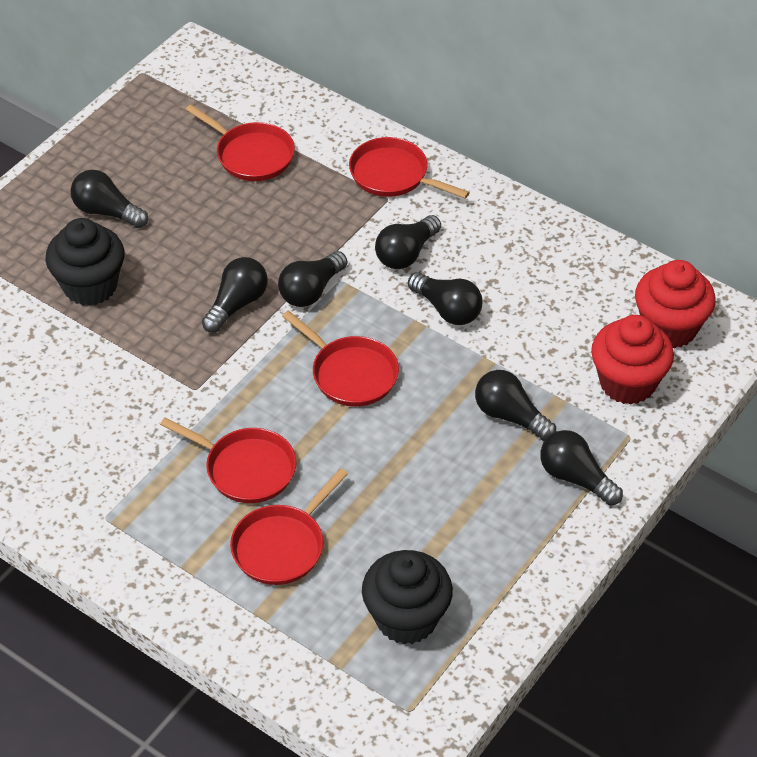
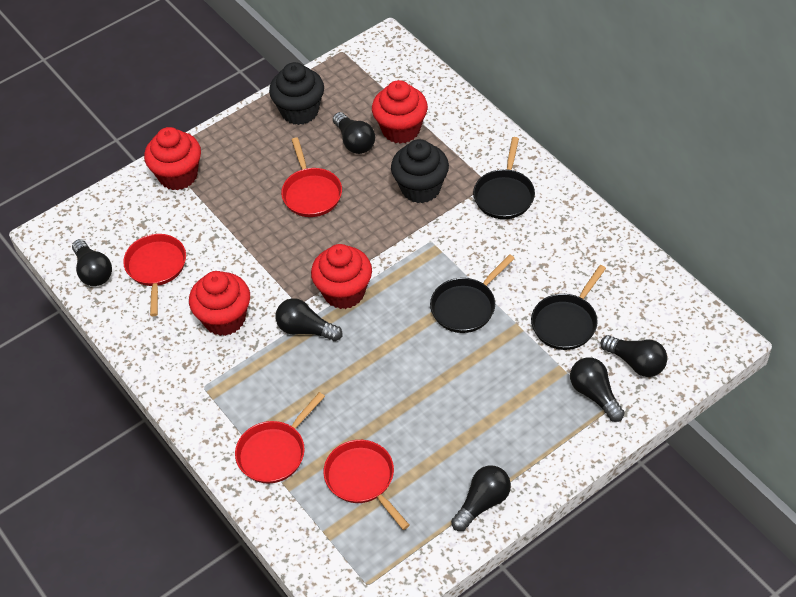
black light bulb: [71,170,148,228] [202,257,268,333] [278,251,347,307] [375,215,441,269] [408,272,482,325] [475,370,556,441] [540,430,623,506] = 7 -> [72,239,112,286] [276,298,342,341] [333,112,375,154] [451,466,511,531] [570,357,625,422] [600,335,667,377] = 6
black pan: none = 0 -> [430,254,515,333] [473,137,535,219] [531,265,606,350] = 3
red cupcake: [591,315,674,404] [635,260,716,348] = 2 -> [144,127,201,190] [189,271,250,336] [311,244,372,309] [372,80,428,144] = 4
red pan: [160,417,297,503] [185,104,295,181] [230,468,348,585] [282,310,399,407] [349,137,470,199] = 5 -> [123,234,186,316] [235,392,325,483] [281,137,342,217] [324,440,410,530] = 4

